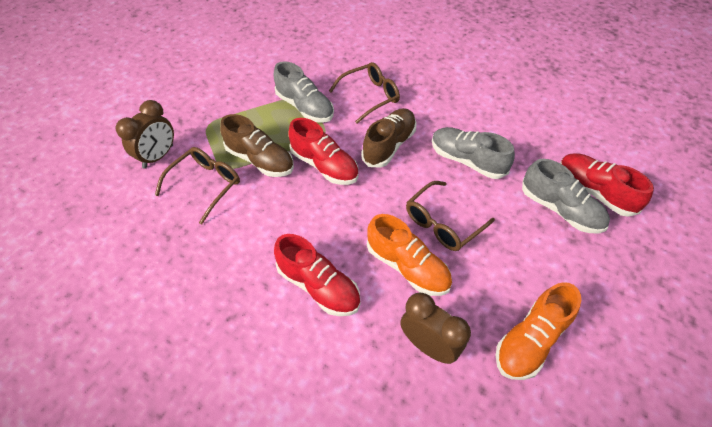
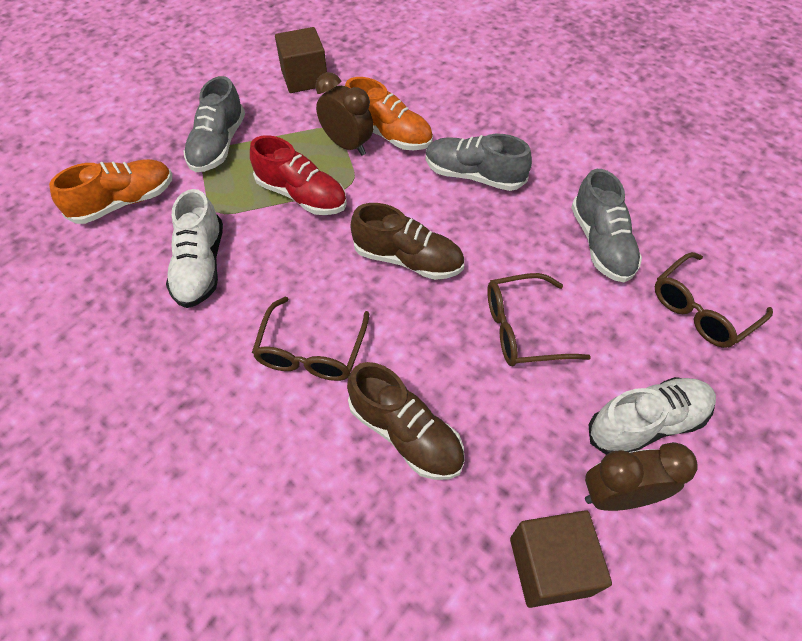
brown cube: none = 0 -> [275,27,327,93] [510,510,612,608] = 2
red shoe: [274,234,360,316] [288,118,359,185] [560,153,654,217] = 3 -> [250,135,347,215] = 1
white shoe: none = 0 -> [166,189,223,308] [589,377,716,455] = 2

